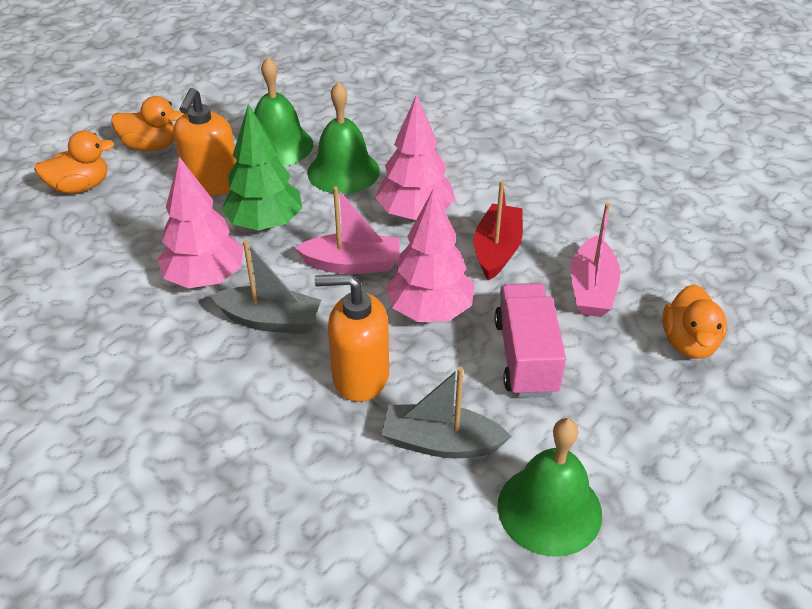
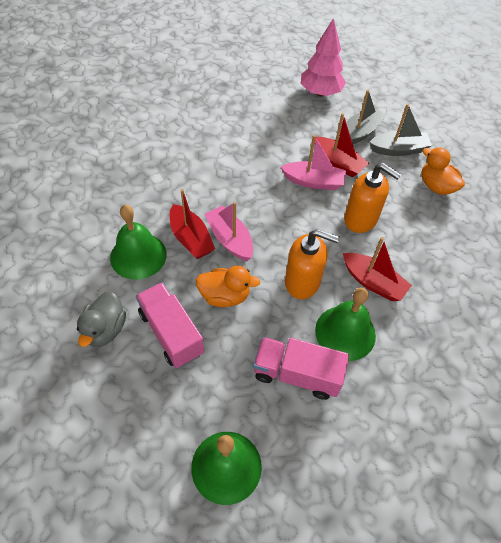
green tree: [221,104,302,231] = 1 -> none = 0
grey duck: none = 0 -> [77,291,126,347] = 1
orange duck: [34,131,114,194] [111,96,183,151] [663,284,727,359] = 3 -> [196,266,260,307] [421,147,465,195] = 2
pink tree: [157,157,244,288] [375,94,455,220] [386,188,474,322] = 3 -> [301,18,346,96] = 1
pink truck: [494,283,566,397] = 1 -> [136,282,204,368] [253,337,349,400] = 2
red boat: [474,180,523,280] = 1 -> [170,189,215,259] [315,113,369,178] [343,237,412,301] = 3

